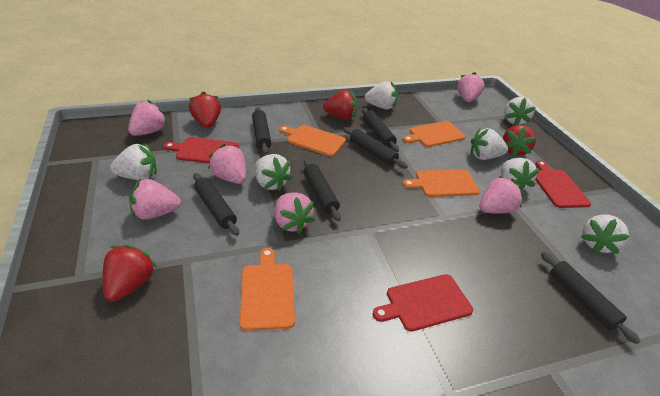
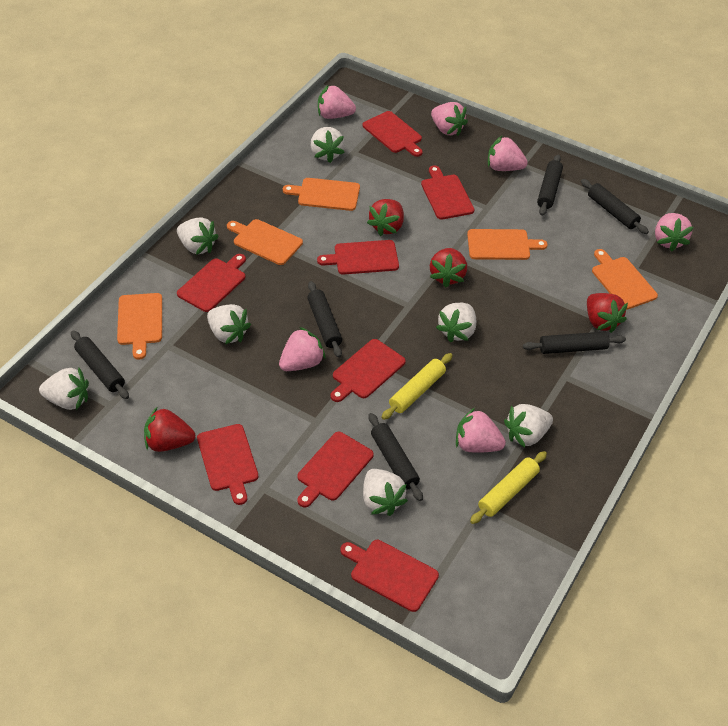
orange cutting board: [240,248,295,331] [279,125,346,157] [403,121,466,147] [403,170,480,197] = 4 -> [117,293,162,360] [227,219,303,265] [283,178,360,211] [467,229,547,260] [592,249,658,310] = 5
red cutting board: [164,137,239,163] [373,274,473,332] [535,160,591,208] = 3 -> [177,254,246,312] [197,424,258,505] [297,432,374,507] [317,240,399,275] [330,339,406,402] [341,540,439,612] [362,111,423,157] [421,166,475,219] = 8
yellow rolling pin: none = 0 -> [381,353,453,420] [470,451,547,524] = 2

